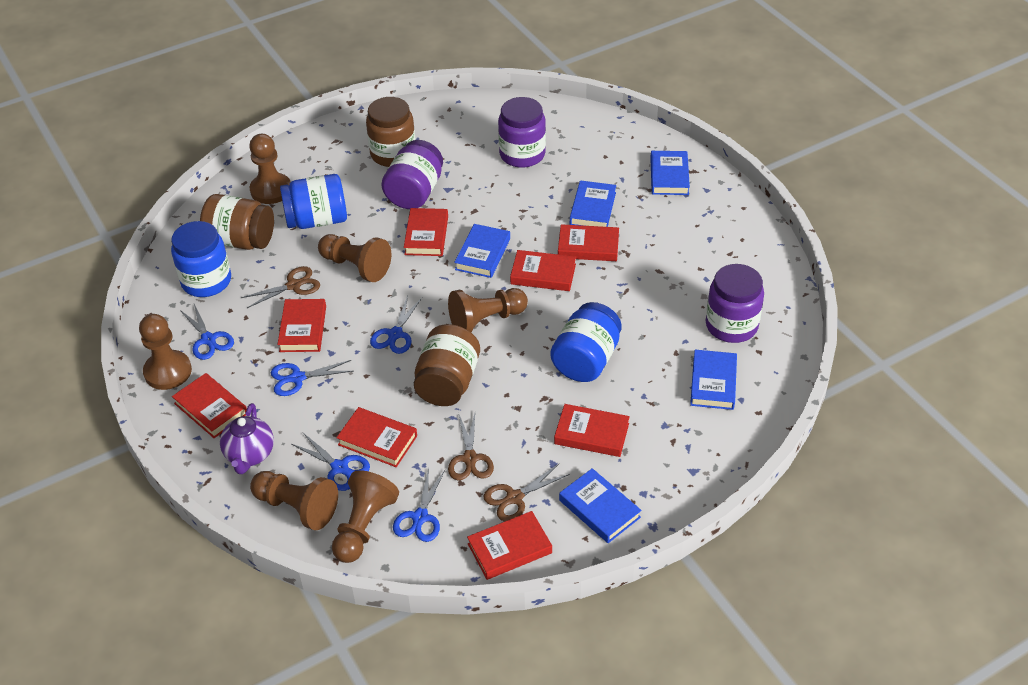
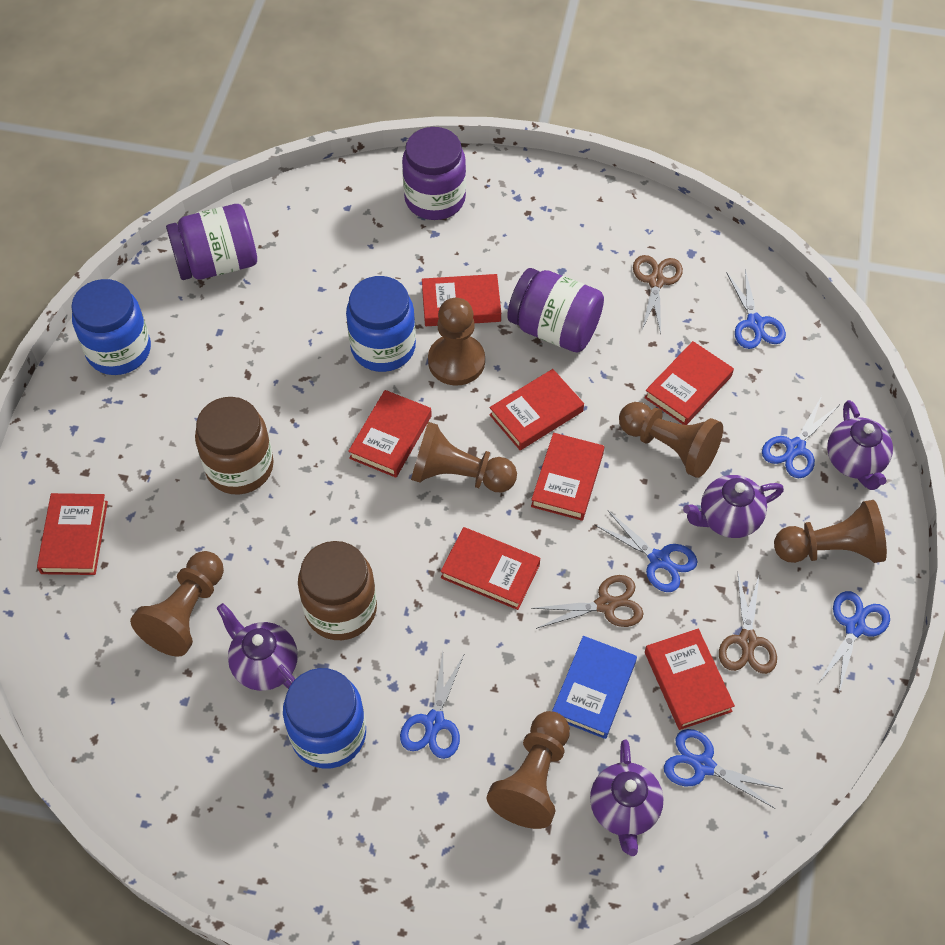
blue book: [454,224,510,278] [559,468,642,543] [570,180,616,227] [650,151,690,195] [690,350,737,410] = 5 -> [552,636,637,739] = 1
blue scissors: [180,304,234,360] [271,360,353,396] [292,433,370,491] [370,295,422,354] [393,467,445,542] = 5 -> [400,652,465,759] [595,510,698,592] [664,729,783,808] [727,270,786,349] [762,396,839,478] [819,591,890,693] = 6
brown jar: [200,194,274,250] [366,97,416,167] [414,324,480,406] = 3 -> [195,397,274,494] [298,541,377,640] = 2
purple teapot: [220,403,274,474] = 1 -> [217,603,298,691] [590,740,663,856] [683,475,784,538] [827,400,893,490] = 4

